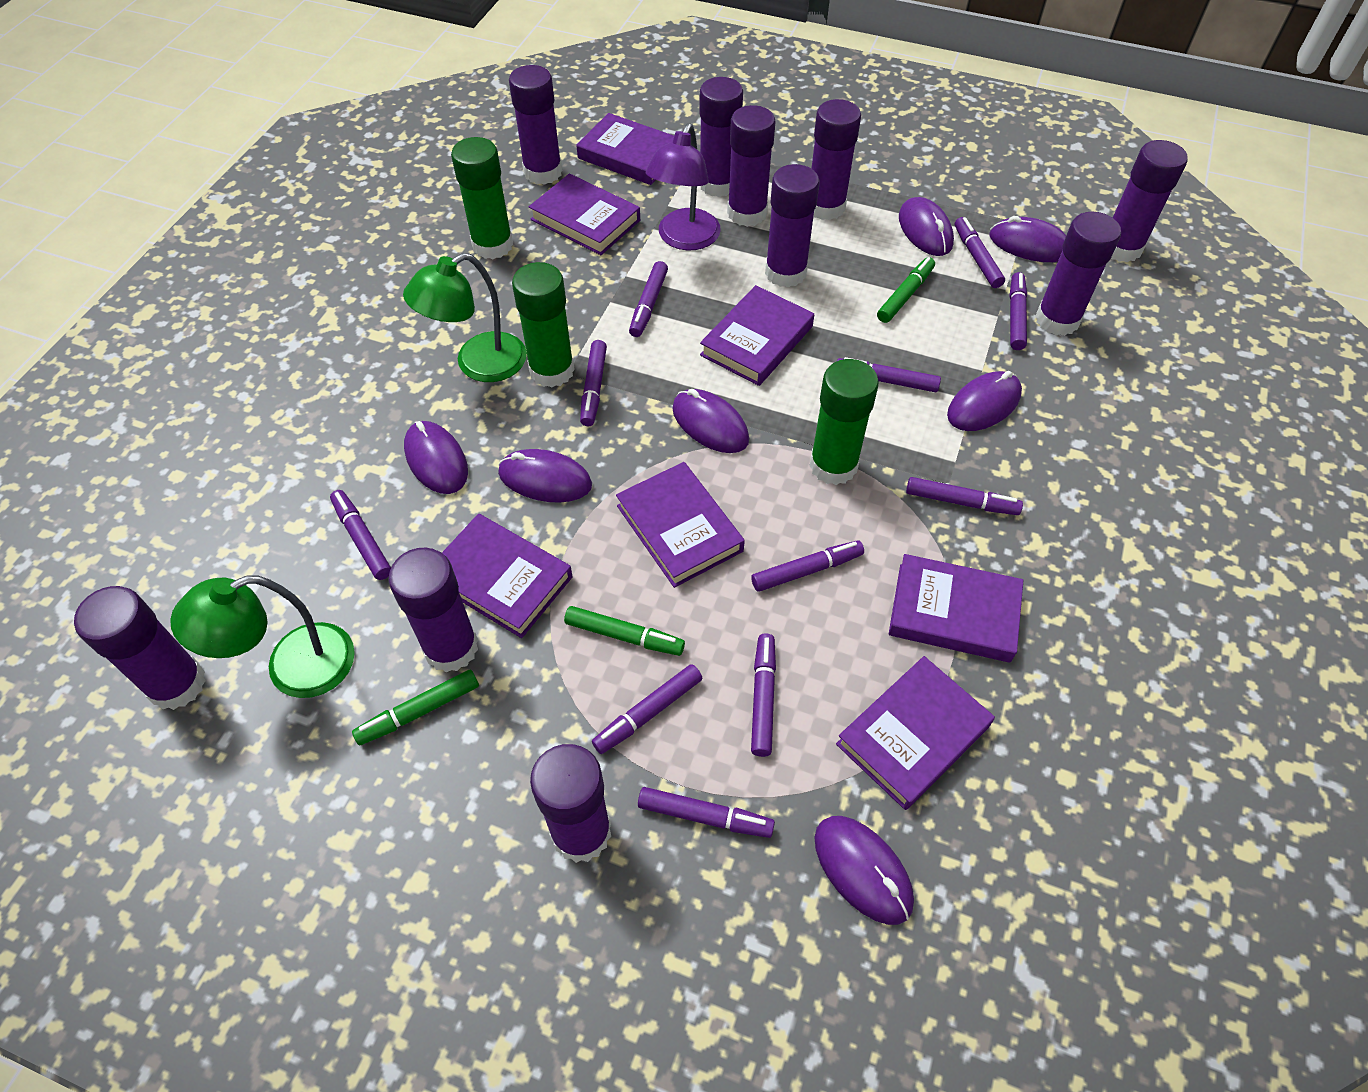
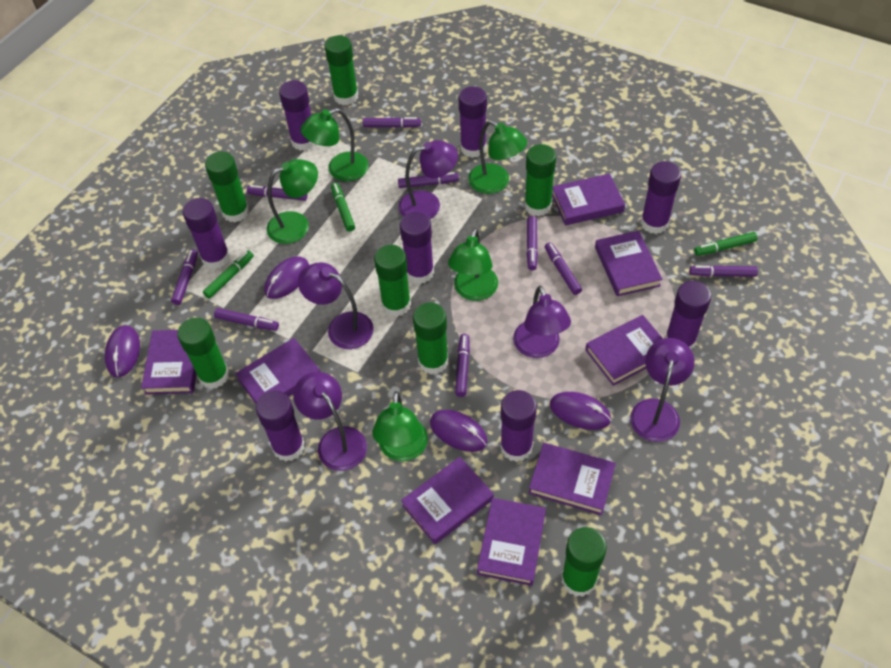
green glue stick: [451,137,513,259] [512,262,575,388] [810,359,879,485] = 3 -> [177,318,229,389] [205,151,249,222] [325,35,358,105] [374,245,411,317] [413,303,448,375] [524,144,556,216] [561,527,607,597] = 7
green lamp: [170,575,355,698] [403,253,527,382] = 2 -> [267,159,318,244] [301,108,369,181] [372,391,428,462] [448,228,498,301] [468,120,527,194] = 5
purple book: [442,514,572,638] [529,174,640,255] [576,113,674,185] [616,462,745,588] [700,285,814,386] [836,656,995,810] [889,554,1024,662] = 7 -> [141,330,196,395] [235,338,320,404] [401,457,494,544] [477,498,546,586] [529,443,616,515] [552,174,625,225] [585,315,663,386] [595,231,662,296] = 8
purple glue stick: [74,586,206,710] [388,548,478,672] [509,65,562,185] [530,744,611,863] [699,77,743,197] [727,105,775,227] [765,164,819,287] [811,99,861,220] [1035,212,1121,336] [1111,140,1188,262] = 10 -> [183,198,230,269] [256,391,304,461] [279,80,315,151] [400,212,434,284] [459,86,487,158] [500,390,537,462] [641,161,681,234] [665,281,711,350] = 8
purple lamp: [646,123,721,250] = 1 -> [293,372,367,471] [298,262,374,349] [398,140,458,219] [513,286,571,358] [630,338,695,442] = 5
purple marker: [330,490,391,580] [580,340,607,426] [592,664,702,754] [629,261,668,337] [638,787,775,838] [751,540,864,592] [751,634,776,757] [837,357,941,392] [906,477,1023,515] [955,217,1005,288] [1009,272,1027,350] = 11 -> [171,249,198,305] [214,308,279,331] [247,185,307,201] [363,117,421,128] [398,172,459,188] [455,334,470,397] [527,216,538,270] [545,242,582,295] [689,265,758,277] = 9
purple mouse: [404,421,468,494] [498,449,592,503] [672,389,749,453] [814,816,914,925] [899,197,954,256] [947,371,1022,431] [990,216,1066,262] = 7 -> [105,326,140,378] [264,256,309,299] [430,410,487,452] [550,392,611,430] = 4

